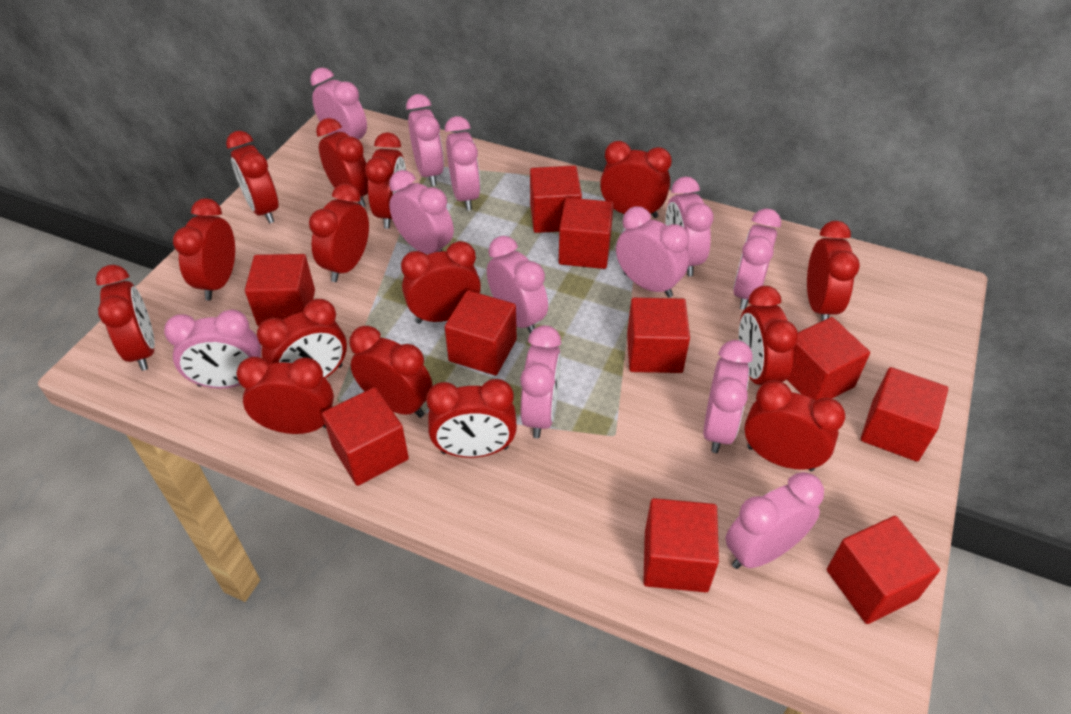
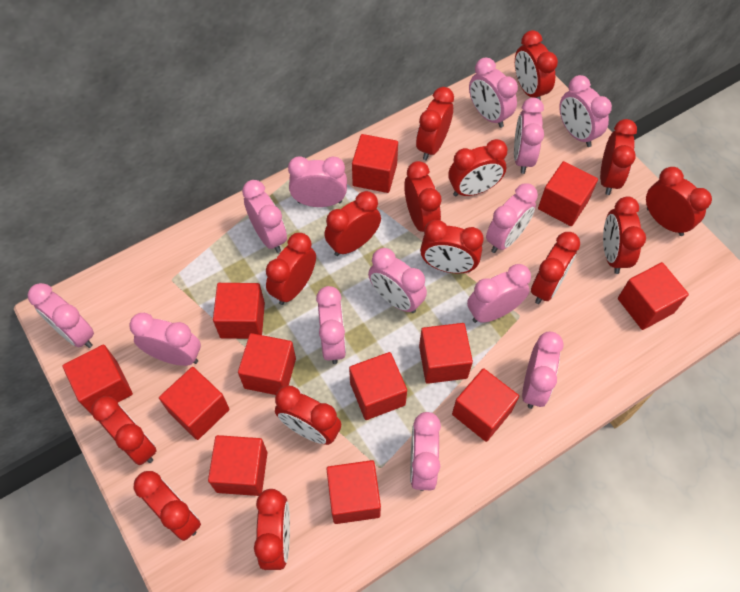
pink clock: [164,310,261,388] [310,68,367,140] [389,170,454,254] [406,94,444,186] [445,116,480,211] [487,236,548,333] [520,325,561,438] [616,206,689,297] [665,177,713,277] [703,340,753,453] [725,472,824,569] [733,208,781,310] = 12 -> [28,283,94,348] [129,313,201,366] [242,180,287,253] [288,156,347,207] [316,286,346,364] [368,248,427,313] [410,412,441,491] [467,264,531,323] [469,57,518,128] [486,183,538,253] [514,98,544,174] [522,332,564,409] [559,75,612,147] = 13
red cube: [245,254,315,326] [322,387,409,486] [445,290,517,375] [530,166,582,233] [559,198,614,269] [627,298,690,373] [643,498,719,592] [787,317,870,400] [827,516,940,624] [861,367,948,462] = 10 -> [63,344,133,415] [159,367,230,440] [208,435,267,496] [213,283,265,339] [238,333,296,395] [326,460,381,524] [349,352,407,420] [352,134,398,193] [419,323,473,384] [452,368,519,442] [538,161,598,226] [618,262,689,330] = 12

